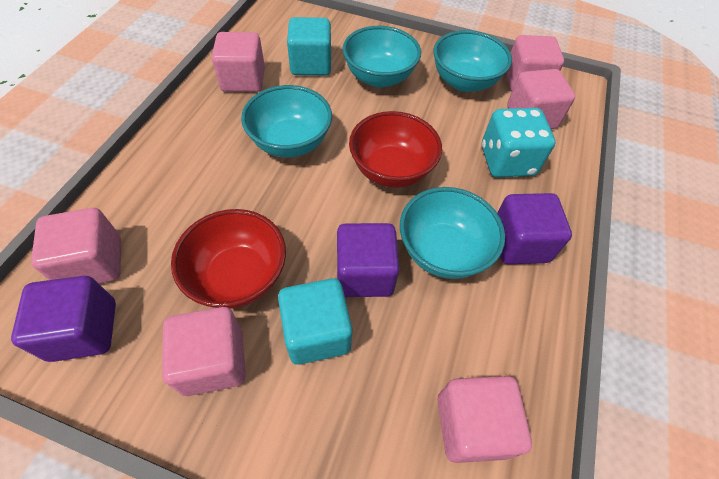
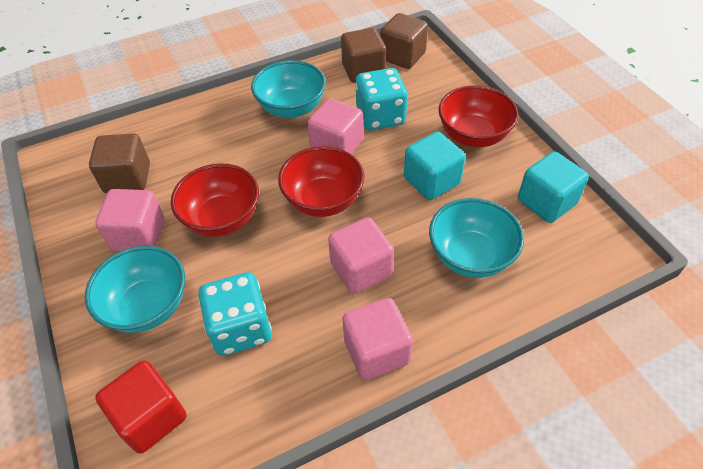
brown cube: none = 0 -> [89,133,150,193] [341,28,386,83] [380,13,428,69] = 3
pink cube: [31,208,121,284] [162,307,246,396] [212,32,265,92] [437,376,532,463] [506,35,564,91] [507,69,575,129] = 6 -> [95,189,164,251] [308,98,363,154] [328,217,394,294] [343,298,413,380] = 4
purple cube: [11,276,116,362] [337,223,400,297] [497,193,572,264] = 3 -> none = 0
red bowl: [171,209,286,309] [349,111,442,188] = 2 -> [171,163,259,237] [278,146,364,217] [438,85,518,147] = 3
red cube: none = 0 -> [95,360,186,454] = 1
turquoise bowl: [241,85,332,158] [342,26,421,88] [400,187,505,279] [434,30,512,92] = 4 -> [85,246,185,333] [251,60,326,118] [429,198,524,278] = 3
turquoise dice: [482,108,555,178] = 1 -> [198,272,272,356] [355,68,408,130] = 2

